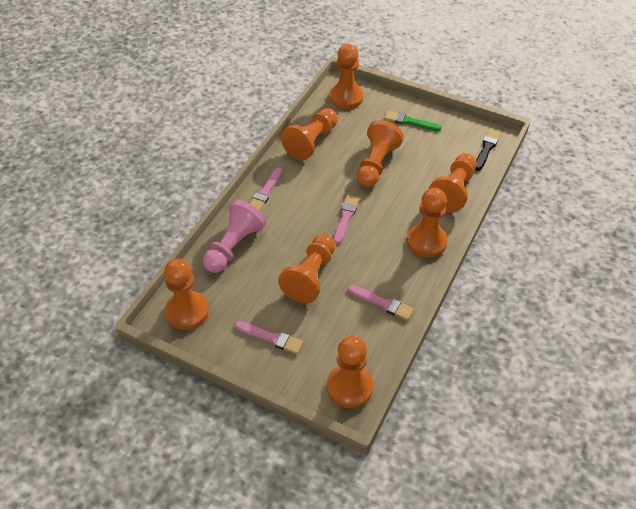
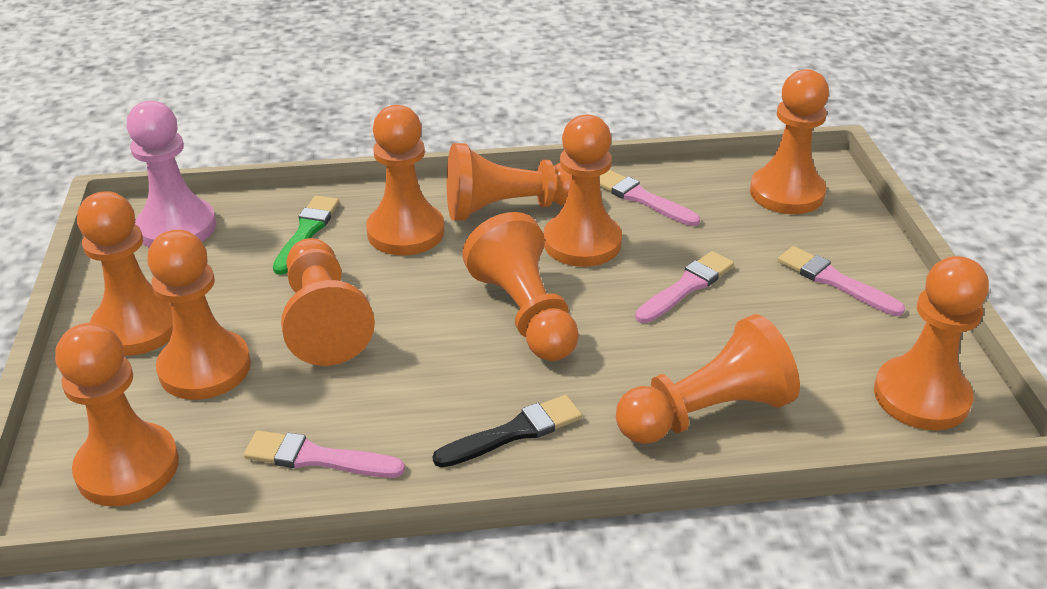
orange pawn: [164,259,209,330] [278,234,336,303] [281,108,338,161] [327,336,373,408] [329,44,364,109] [357,120,404,187] [407,188,448,258] [429,153,477,213] = 8 -> [55,323,179,506] [77,191,173,356] [147,230,251,400] [281,238,375,366] [366,105,444,255] [447,143,571,221] [462,212,579,361] [543,114,622,267] [616,314,800,444] [750,69,829,214] [874,256,989,430] = 11

